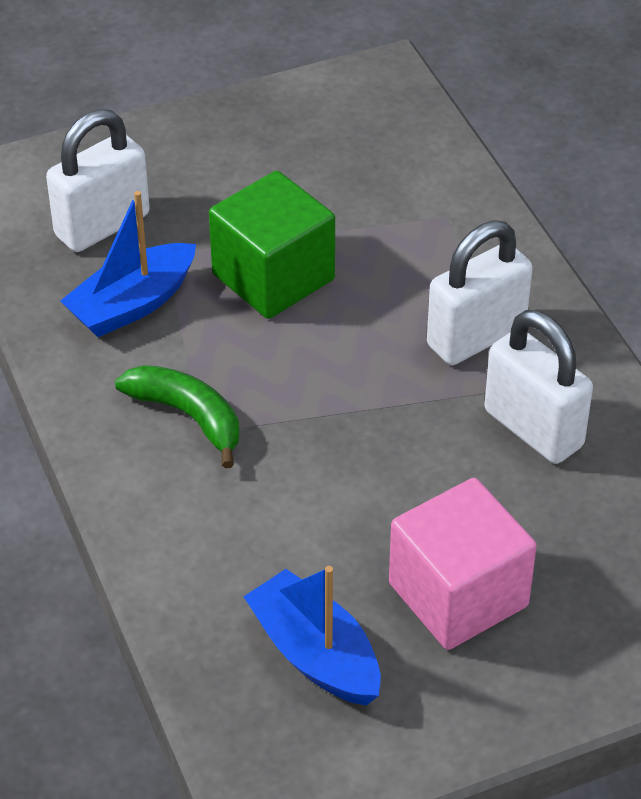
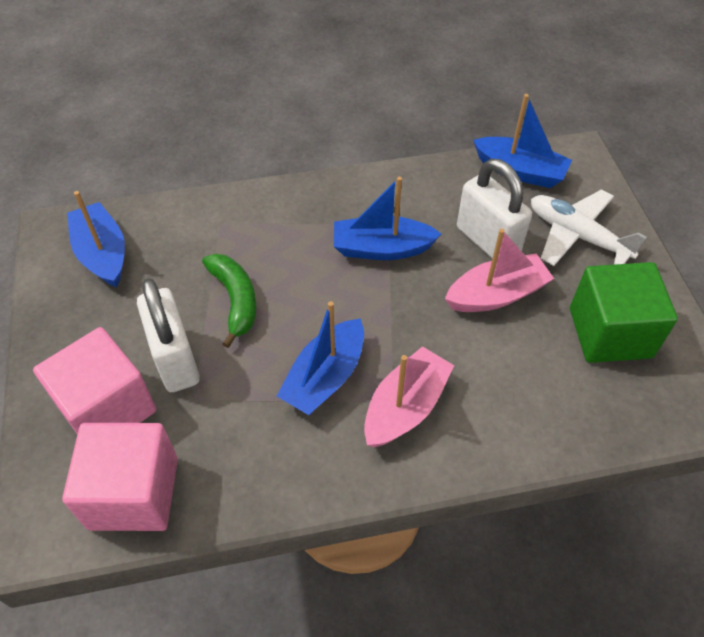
blue boat: [60,191,196,337] [243,566,381,706] = 2 -> [67,191,125,287] [277,301,364,415] [334,177,441,260] [473,94,572,188] = 4
pink boat: none = 0 -> [364,346,454,447] [445,229,554,312] = 2
pink cube: [389,478,537,650] = 1 -> [33,327,156,434] [62,423,178,531] = 2
white padlock: [46,109,150,252] [427,220,532,365] [484,310,593,464] = 3 -> [137,278,200,392] [457,159,532,258] = 2
white plane: none = 0 -> [531,189,647,266] = 1

